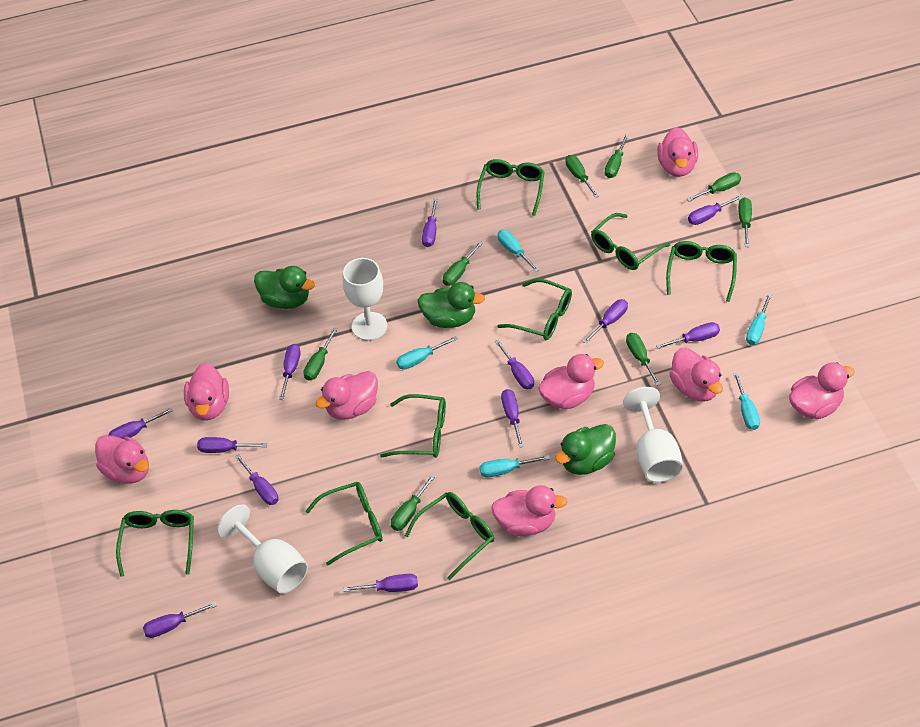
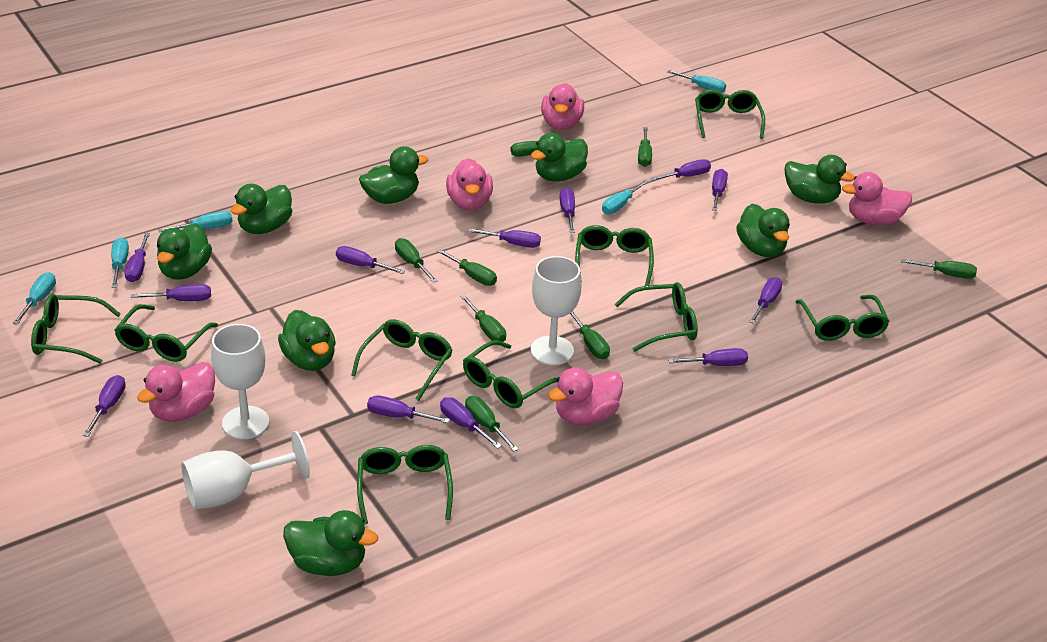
green duck: [254,266,315,309] [417,282,485,328] [555,424,616,475] = 3 -> [157,223,212,280] [231,184,292,234] [278,310,336,371] [283,510,378,576] [359,146,428,204] [531,133,588,181] [736,204,790,257] [784,155,855,204] = 8
green glasses: [116,510,194,577] [305,482,383,565] [380,394,446,458] [405,492,494,580] [477,159,545,216] [497,279,572,340] [591,213,670,270] [666,241,737,302] = 8 -> [31,294,121,364] [114,304,218,362] [351,319,453,401] [357,445,453,525] [463,340,557,408] [575,225,654,286] [614,282,698,352] [695,90,765,139] [796,295,890,341] = 9
pink duck: [95,435,149,484] [184,363,229,421] [315,371,378,420] [491,485,568,536] [538,354,604,409] [657,127,698,177] [670,348,723,402] [789,362,855,419] = 8 -> [137,362,215,422] [446,158,493,211] [541,83,584,130] [548,367,623,425] [842,172,912,226] = 5

